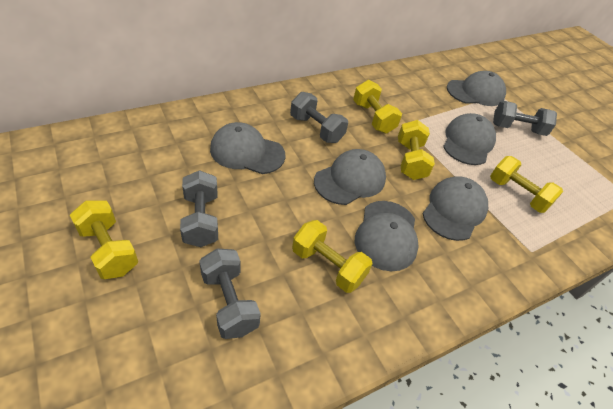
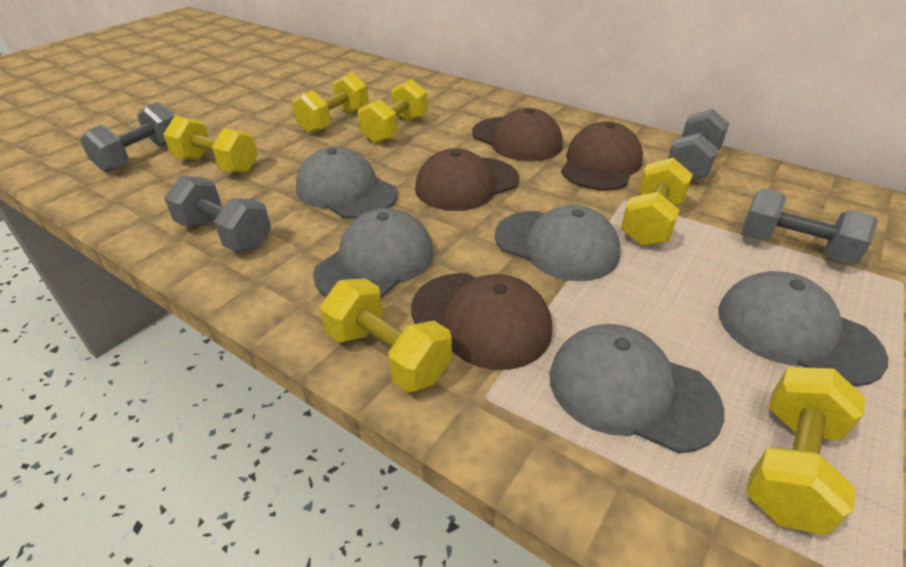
brown cap: none = 0 -> [411,273,552,370] [415,148,519,211] [472,108,562,161] [561,122,643,191] = 4
grey cap: [210,122,286,174] [314,149,386,205] [355,201,419,271] [423,176,488,241] [443,113,496,165] [447,71,506,106] = 6 -> [296,147,398,219] [313,208,434,298] [495,205,620,281] [550,324,724,453] [718,271,888,386] = 5
yellow dumbbell: [70,200,138,279] [292,220,373,293] [353,80,402,133] [398,120,435,180] [490,156,563,213] = 5 -> [163,116,258,173] [292,72,369,134] [320,278,452,393] [358,79,428,144] [621,158,693,246] [746,367,866,535] = 6

